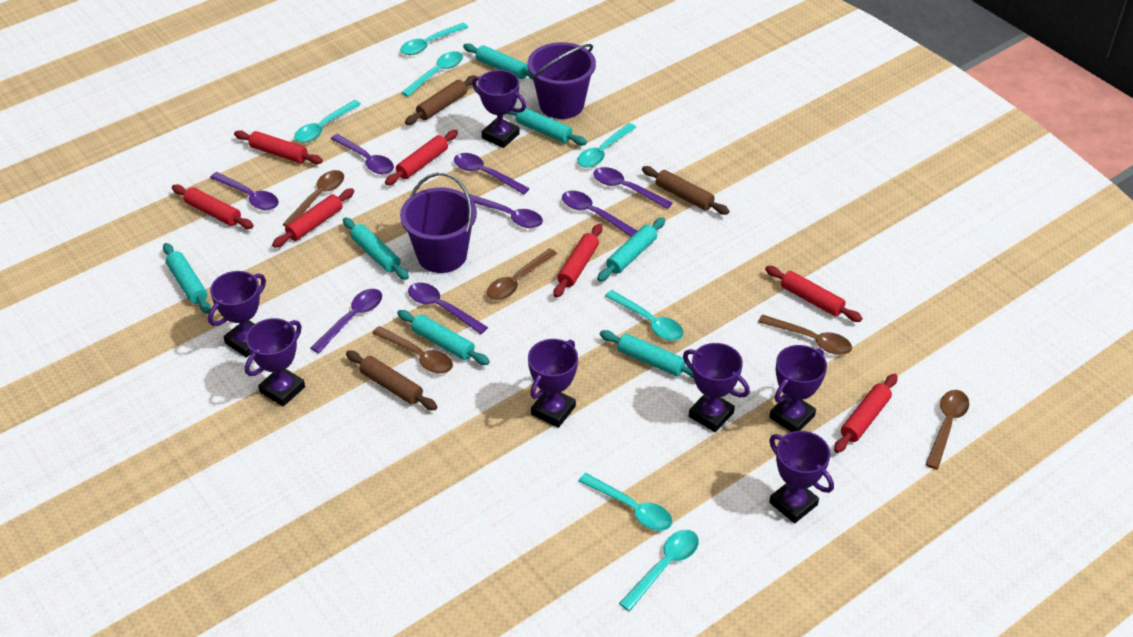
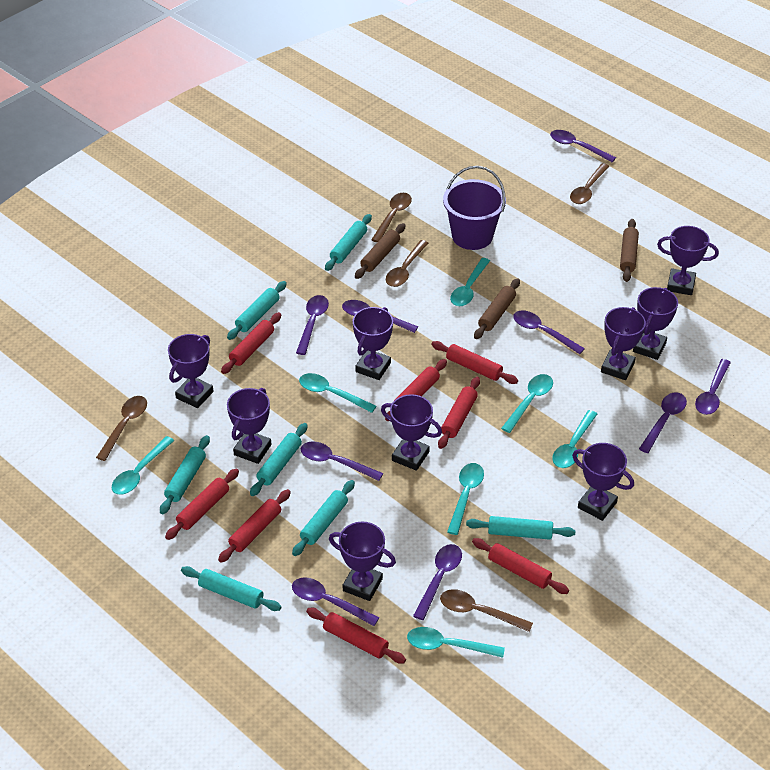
purple bucket: [400,173,477,273] [527,42,596,119] = 2 -> [443,166,506,250] = 1
purple spoon: [210,172,279,210] [311,289,382,353] [331,134,394,174] [408,283,488,334] [454,153,530,195] [468,194,543,228] [562,191,637,237] [593,167,672,209] = 8 -> [292,577,379,626] [296,295,329,355] [301,441,383,481] [342,300,418,333] [413,544,462,620] [513,310,585,354] [550,130,616,162] [639,392,687,453] [695,359,731,415] = 9
purple trophy: [208,271,266,357] [245,318,305,406] [472,70,526,148] [528,339,578,428] [683,343,750,432] [769,345,827,432] [769,431,834,523] = 7 -> [168,334,213,408] [227,388,272,464] [329,522,396,601] [353,307,393,380] [381,394,442,471] [572,443,634,521] [601,307,646,380] [633,287,678,360] [657,226,719,295] = 9
red rolling pin: [172,185,254,229] [234,130,323,164] [272,188,355,248] [385,130,458,185] [553,224,602,298] [765,266,863,322] [834,374,898,453] = 7 -> [165,469,239,540] [218,489,291,563] [221,312,281,374] [306,608,406,663] [385,359,447,421] [431,341,518,384] [438,377,480,449] [472,538,569,594] = 8

